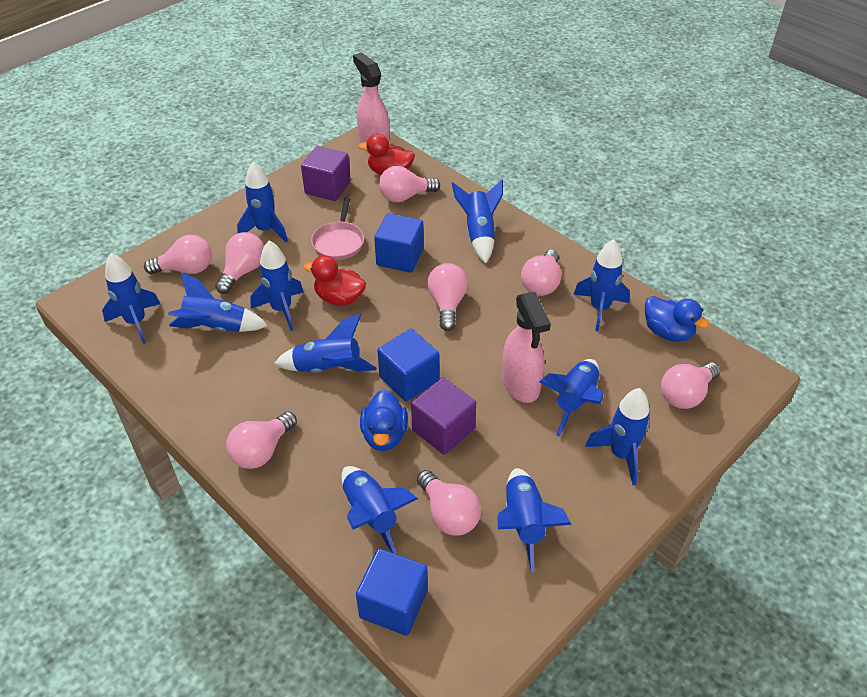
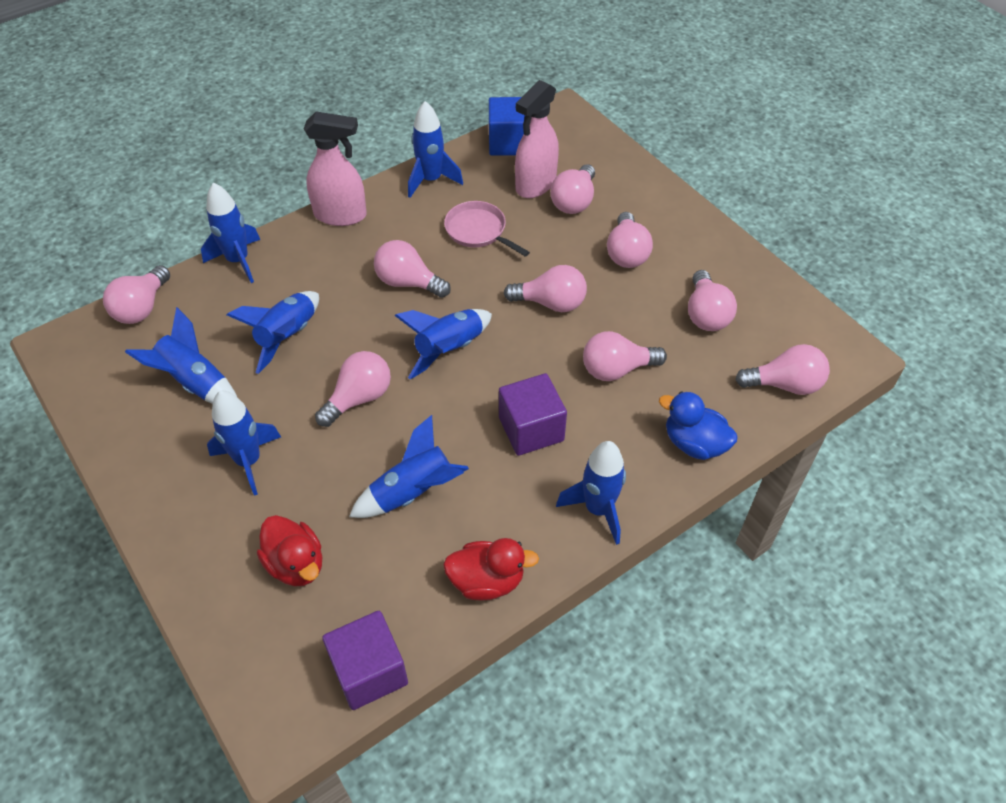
blue cube: [356,549,428,636] [374,213,424,273] [377,329,439,401] = 3 -> [489,97,525,156] = 1
blue duck: [360,389,408,451] [645,296,709,342] = 2 -> [659,391,738,460] = 1
blue rocket: [102,253,160,344] [168,272,268,332] [237,161,288,243] [250,240,303,331] [274,314,376,373] [341,466,418,555] [451,180,503,264] [497,468,572,573] [539,359,603,436] [573,239,630,331] [585,388,650,485] = 11 -> [125,307,237,404] [201,183,260,283] [207,391,281,496] [227,291,319,374] [349,415,469,518] [395,309,492,379] [408,101,463,198] [556,441,626,545] = 8
pink light bulb: [144,235,212,274] [215,232,264,294] [226,412,297,469] [379,166,440,202] [417,470,481,536] [427,263,468,331] [521,250,561,296] [661,362,720,409] = 8 -> [103,265,170,324] [315,351,391,427] [374,240,451,298] [504,265,587,312] [551,164,595,214] [583,331,667,381] [607,212,653,268] [688,270,737,331] [735,344,830,395] = 9

